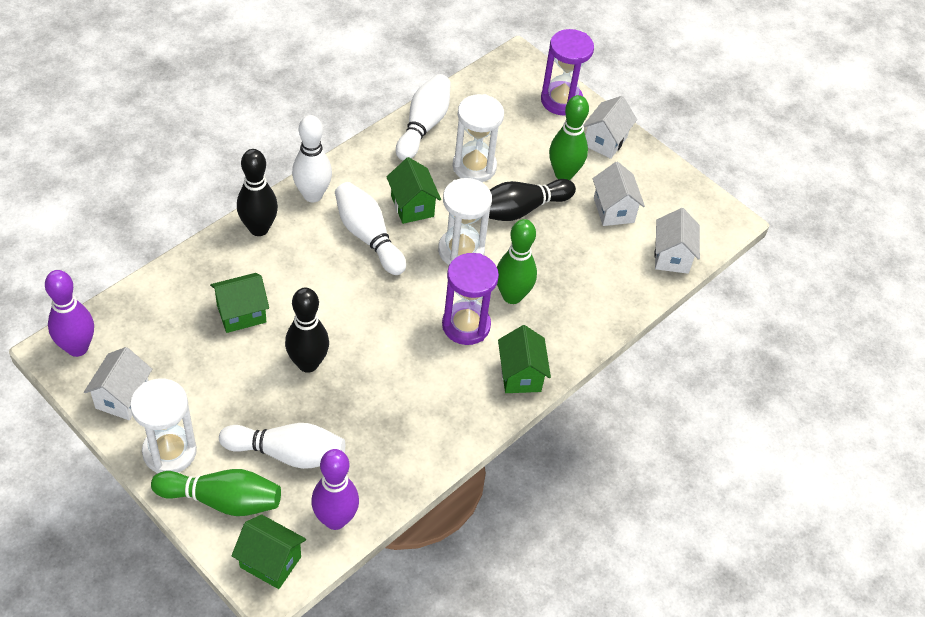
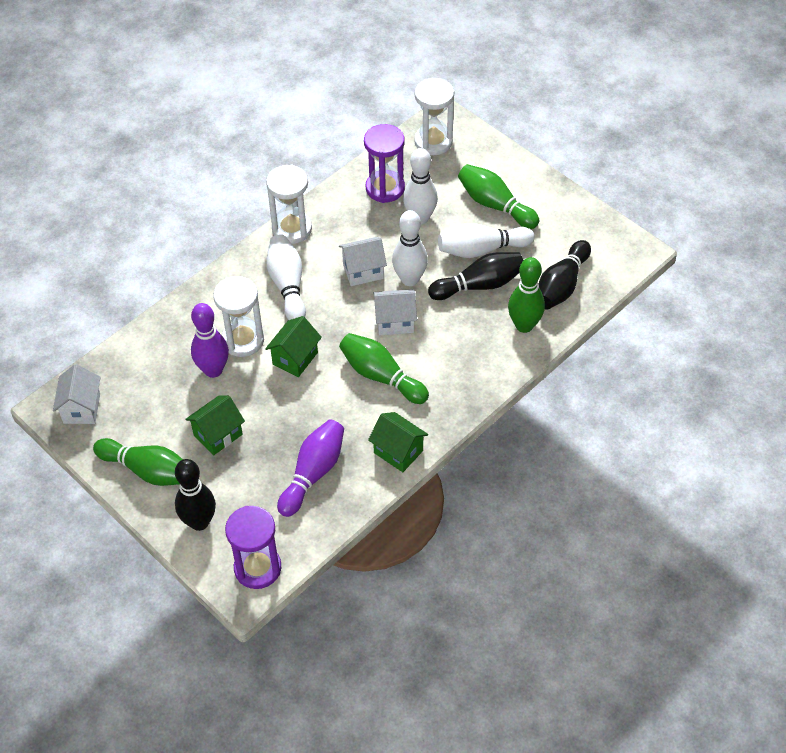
green bowling pin: [151,469,281,516] [497,219,537,304] [549,95,589,180] = 3 -> [93,438,183,486] [339,333,429,404] [458,164,539,229] [508,257,545,333] = 4
green house: [210,273,269,333] [231,514,306,589] [386,157,441,224] [498,325,551,393] = 4 -> [185,395,245,455] [265,316,322,377] [368,412,428,472] = 3
white house: [84,347,152,420] [583,96,637,159] [593,162,645,226] [654,208,700,274] = 4 -> [53,364,100,424] [339,237,387,286] [373,289,417,335] = 3

